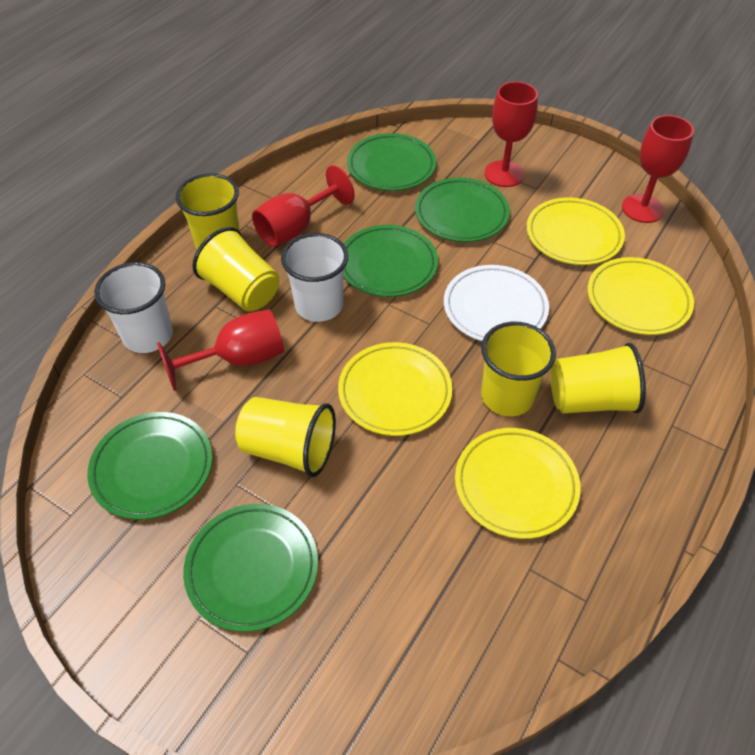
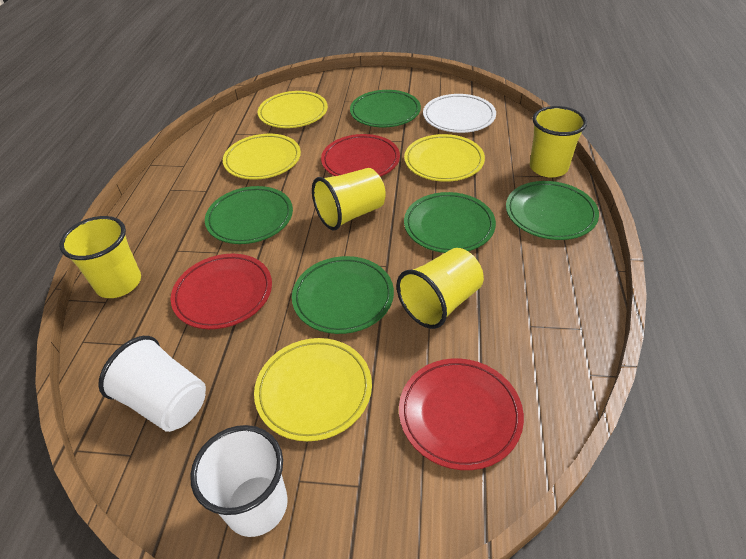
red goblet: [157,309,284,391] [252,165,355,247] [484,81,538,187] [622,115,694,223] = 4 -> none = 0
red plate: none = 0 -> [171,254,272,329] [321,134,400,177] [399,358,524,470] = 3
yellow cup: [176,173,240,249] [192,227,279,312] [235,397,336,477] [481,322,556,416] [550,343,646,414] = 5 -> [59,216,141,298] [312,168,386,230] [397,248,484,329] [530,106,587,177] = 4

